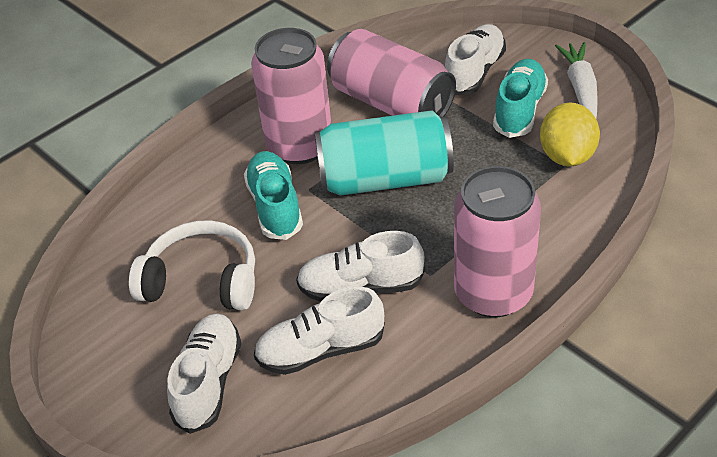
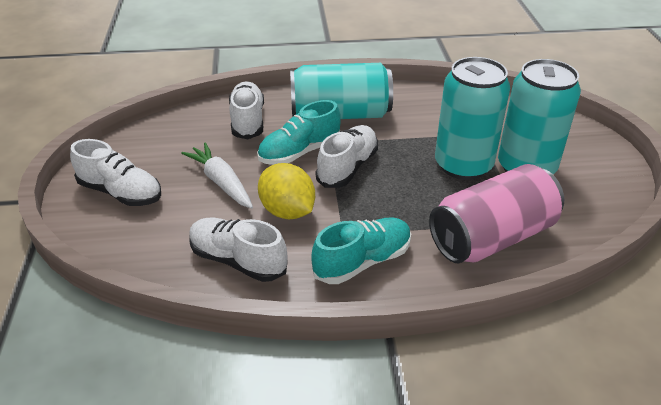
pink can: [251,28,331,164] [327,29,456,117] [454,166,541,317] = 3 -> [429,164,564,263] = 1
turquoise can: [314,110,454,196] = 1 -> [290,63,393,119] [435,57,510,180] [498,59,581,174] = 3
white headphones: [129,221,255,311] = 1 -> none = 0

